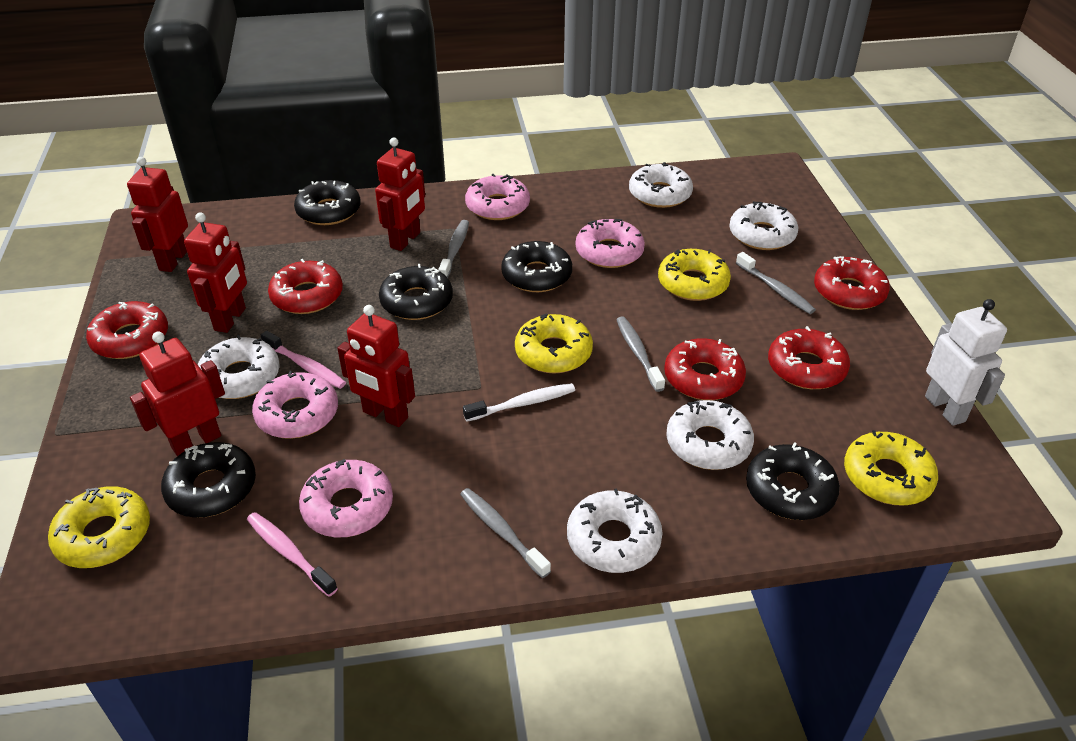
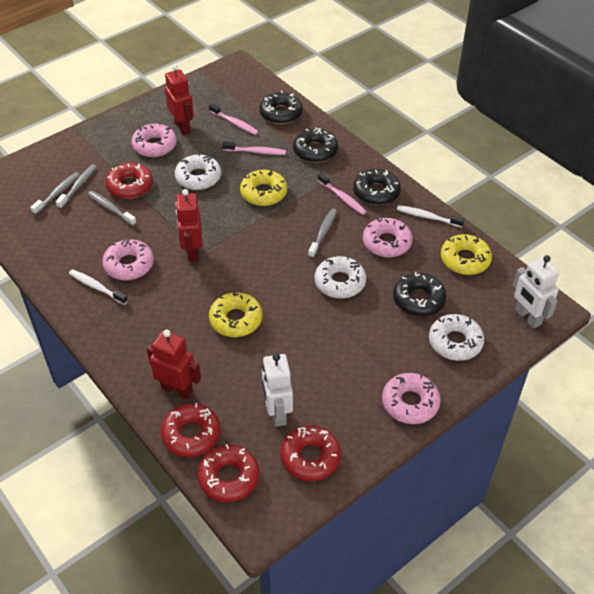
black donut: [161,442,256,518] [294,180,361,225] [379,264,453,320] [501,241,572,292] [746,442,840,520] = 5 -> [259,91,303,124] [293,128,338,163] [353,169,401,205] [393,272,446,316] = 4
pink toothbrush: [247,512,338,597] [261,331,346,389] = 2 -> [209,103,259,135] [222,142,286,155] [318,173,367,215] = 3
red donut: [86,301,168,359] [268,259,343,314] [664,338,746,400] [768,326,850,389] [814,256,890,310] = 5 -> [105,163,153,199] [161,403,221,457] [197,444,259,502] [281,425,341,481] = 4
red robot: [127,157,188,272] [130,331,225,456] [184,212,247,333] [337,305,415,427] [375,138,425,251] = 5 -> [147,330,201,399] [165,65,194,135] [175,189,203,262] = 3
white donut: [198,335,280,399] [567,489,663,573] [629,162,693,208] [666,400,754,470] [729,201,798,250] = 5 -> [175,153,221,190] [315,256,366,299] [429,314,484,361] = 3
white robot: [925,299,1007,426] = 1 -> [262,353,293,427] [513,255,559,329] = 2
white toothbrush: [463,383,575,422] = 1 -> [69,269,128,305] [397,205,465,228] = 2
yellow donut: [48,486,150,568] [515,313,593,374] [658,249,731,301] [844,430,938,505] = 4 -> [209,291,263,337] [240,170,287,206] [441,234,492,275] = 3

